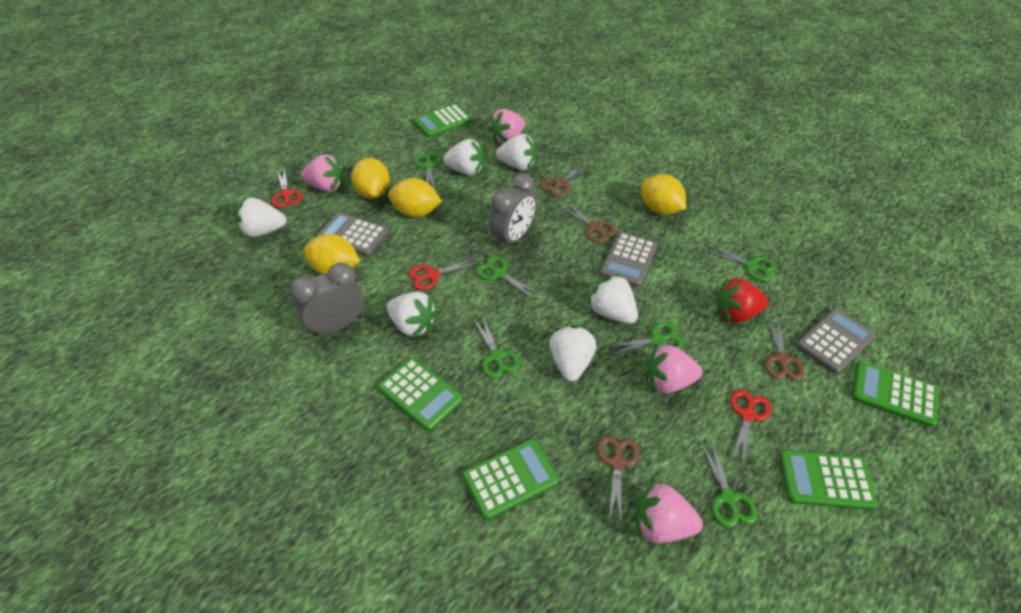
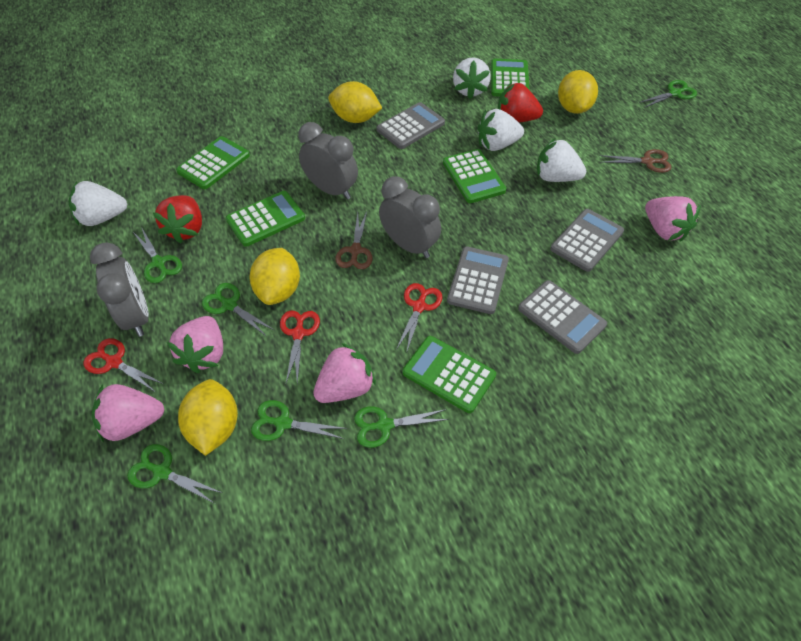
brown scissors: [540,162,588,197] [560,202,616,243] [597,436,639,522] [765,317,805,380] = 4 -> [335,212,373,269] [600,149,671,173] = 2
grey calculator: [317,212,389,256] [600,232,657,287] [797,309,875,374] = 3 -> [377,102,445,149] [447,246,509,314] [518,280,607,354] [550,209,624,272] = 4
grey clock: [290,263,364,336] [489,173,536,249] = 2 -> [90,242,149,337] [298,122,358,200] [379,176,441,258] = 3
red strawberry: [715,278,768,323] = 1 -> [153,195,202,243] [498,82,543,123] = 2
white strawberry: [236,197,286,237] [387,292,438,338] [443,139,484,176] [496,134,537,170] [549,325,597,382] [587,274,638,324] = 6 -> [69,181,127,226] [453,57,491,99] [478,109,524,151] [537,138,586,182] = 4

